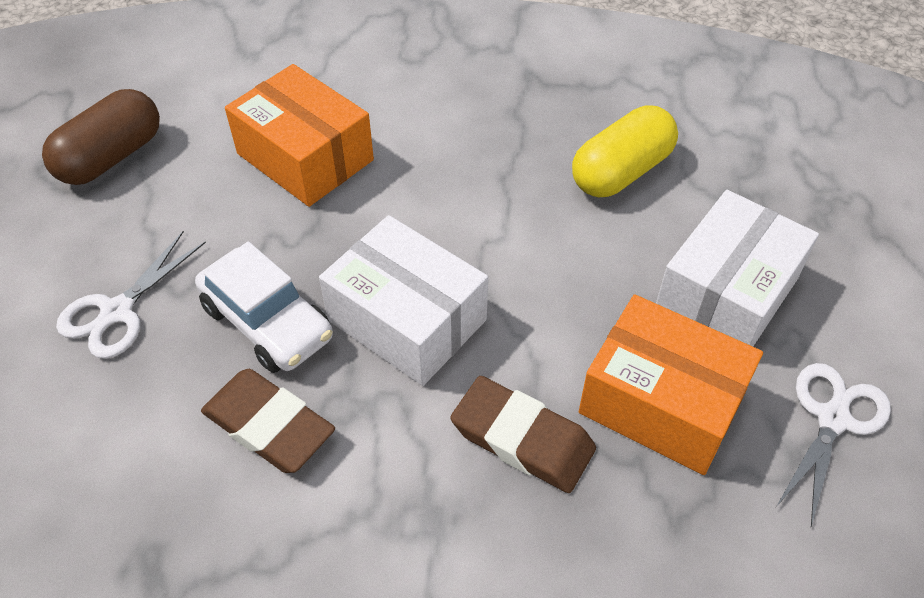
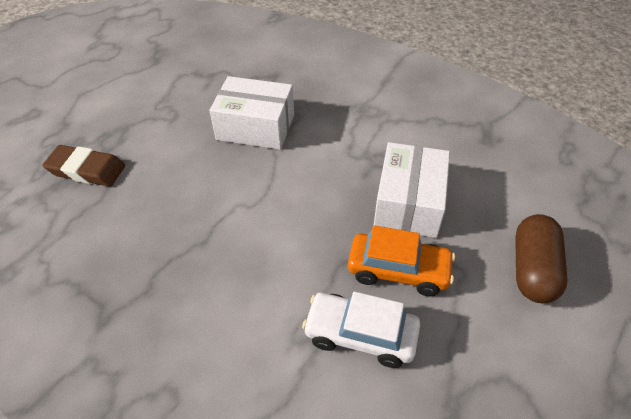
brown eraser: [201,369,335,473] [450,376,596,493] = 2 -> [42,145,125,187] = 1
orange box: [225,64,374,207] [579,294,763,475] = 2 -> none = 0
orange car: none = 0 -> [348,225,455,296] = 1
white scissors: [56,231,206,359] [776,363,891,527] = 2 -> none = 0
yellow capsule: [572,105,678,197] = 1 -> none = 0

